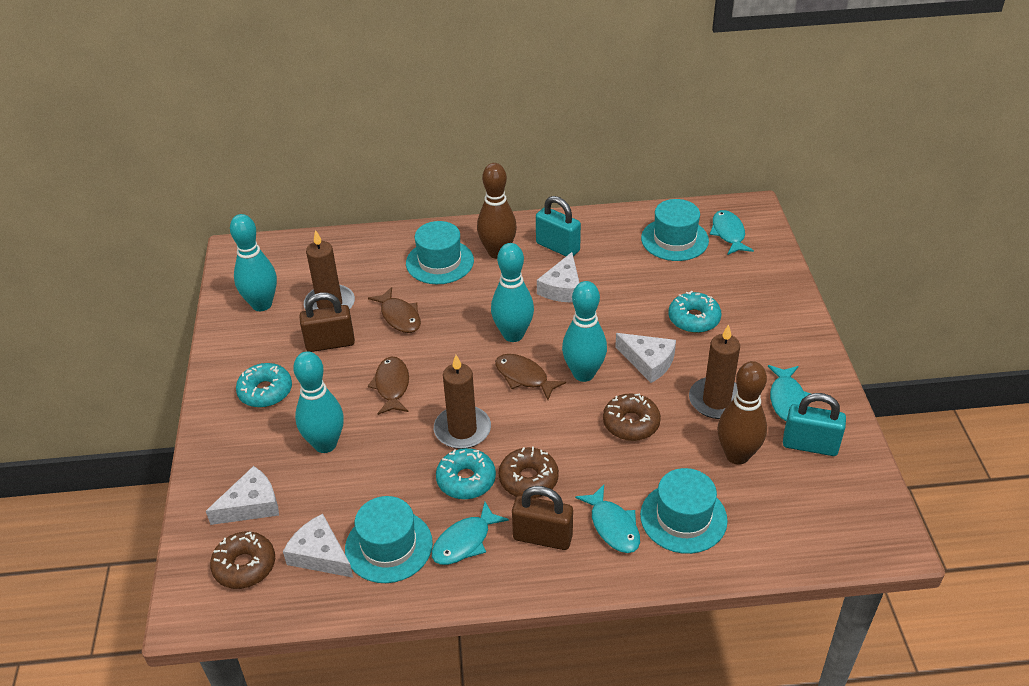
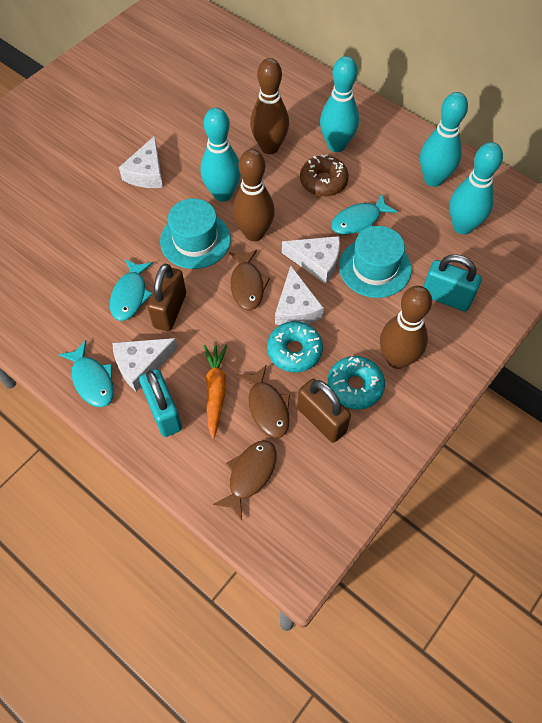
brown bowling pin: [477,163,517,259] [717,361,767,465] = 2 -> [232,149,275,241] [250,58,289,154] [380,286,432,369] = 3
brown candle: [304,230,355,310] [434,355,491,449] [689,324,740,419] = 3 -> none = 0
brown donut: [210,532,275,589] [499,446,559,498] [603,393,661,441] = 3 -> [300,154,349,196] = 1
orange carrot: none = 0 -> [204,344,227,439] = 1
turquoise donut: [236,363,292,408] [436,448,496,499] [669,291,722,333] = 3 -> [267,321,323,372] [327,356,385,410] = 2
turquoise fish: [432,502,509,565] [575,485,640,553] [710,210,754,255] [768,365,811,421] = 4 -> [58,340,114,407] [110,259,153,321] [331,194,398,234] = 3
turquoise hat: [345,496,433,583] [406,221,474,284] [640,468,728,554] [641,199,709,261] = 4 -> [160,198,231,269] [339,226,412,298] = 2

